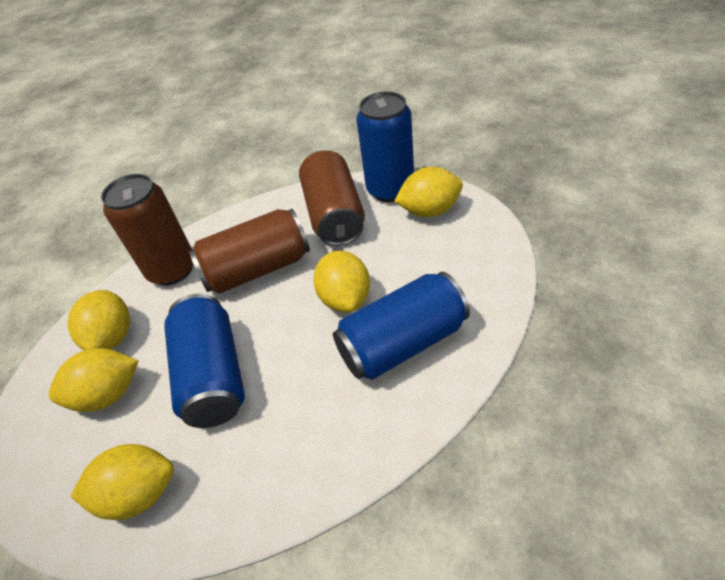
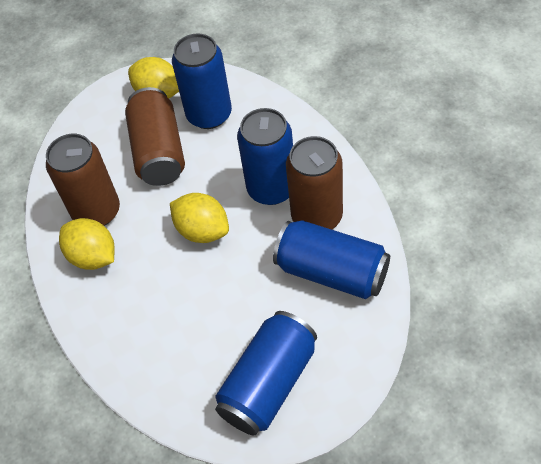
blue can: [164,294,245,428] [333,272,470,380] [356,91,414,202] = 3 -> [172,34,232,129] [215,311,317,435] [237,108,293,205] [273,220,390,299] = 4
yellow lemon: [49,348,138,412] [68,290,130,350] [71,444,174,520] [313,251,370,312] [394,167,463,217] = 5 -> [59,218,115,270] [128,57,179,98] [170,193,229,243] = 3

